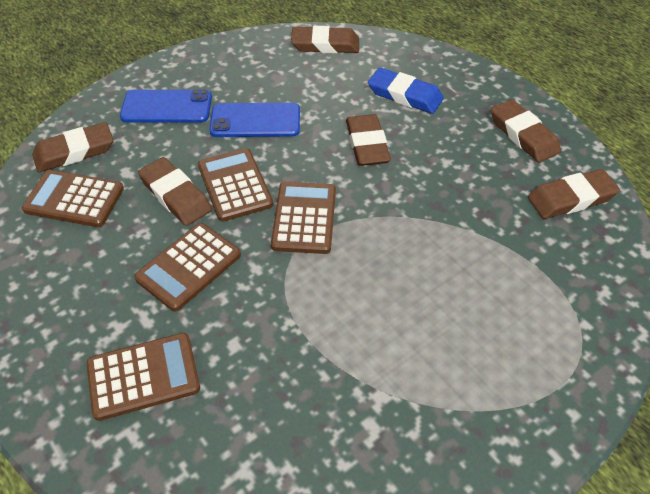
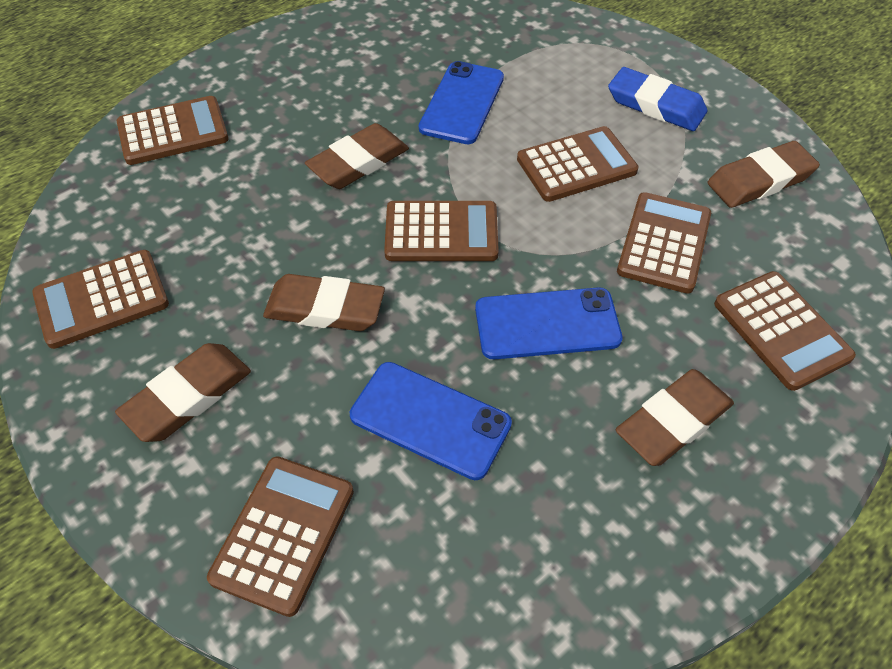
blue phone: [120,89,212,123] [209,103,300,137] = 2 -> [350,362,512,480] [419,61,504,144] [475,287,622,359] = 3
brown calculator: [22,170,124,227] [86,333,200,421] [134,223,241,312] [198,148,273,222] [271,182,336,254] = 5 -> [32,250,169,349] [117,96,229,165] [207,457,354,617] [384,201,499,261] [517,126,639,202] [617,192,711,294] [714,271,856,391] = 7
brown eraser: [32,122,113,172] [138,157,212,226] [291,26,359,53] [346,114,391,166] [491,99,561,163] [528,169,620,219] = 6 -> [115,343,251,442] [263,274,385,331] [305,123,409,189] [616,369,734,466] [708,141,820,208] = 5

